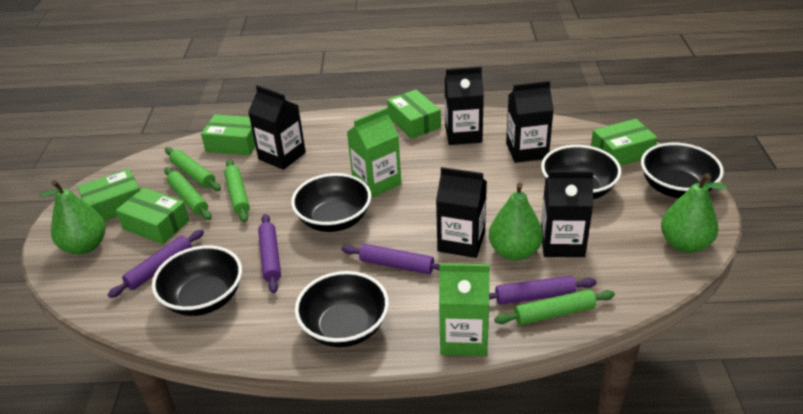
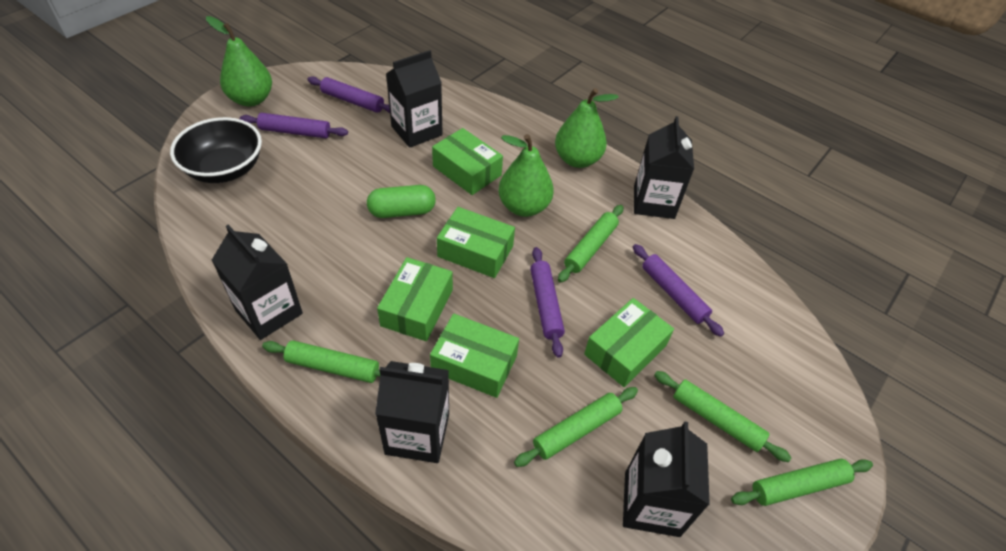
black bowl: [152,245,242,316] [291,173,371,232] [295,271,389,347] [541,145,621,199] [641,143,724,198] = 5 -> [170,117,262,183] = 1
green capsule: none = 0 -> [367,185,436,218] = 1
green carton: [347,108,401,198] [439,263,490,356] = 2 -> none = 0
green rolling pin: [164,167,211,220] [165,147,221,191] [224,159,250,222] [494,289,615,325] = 4 -> [262,340,380,383] [514,387,638,467] [558,205,623,283] [654,371,791,462] [731,459,873,506] = 5

